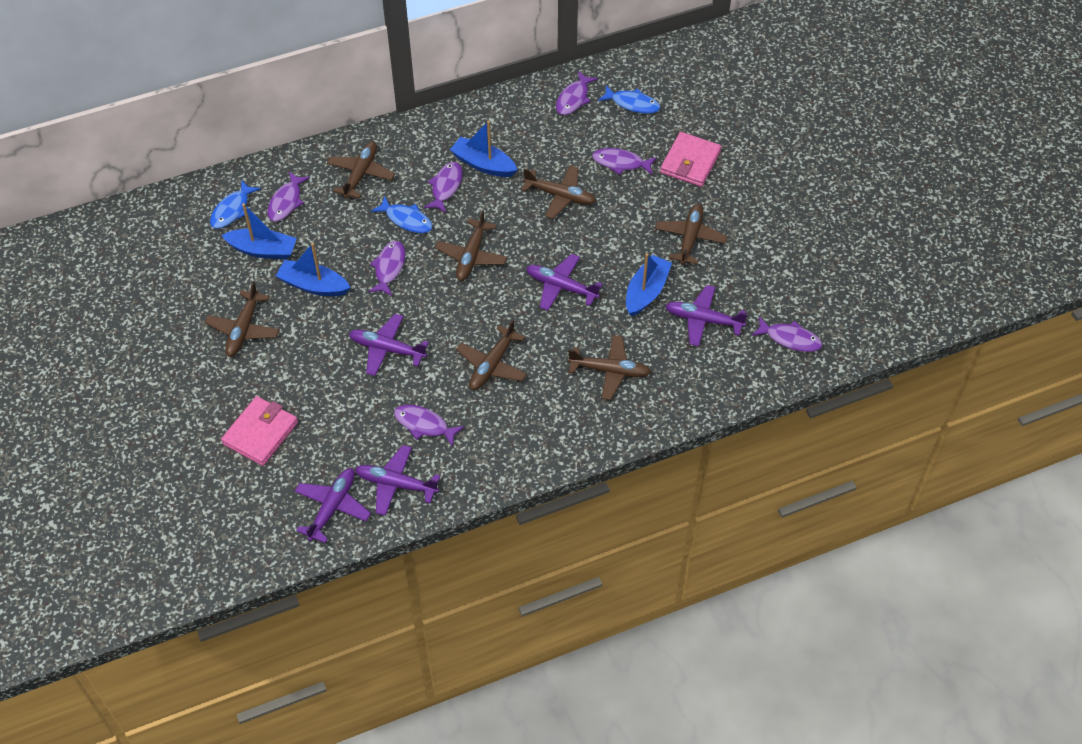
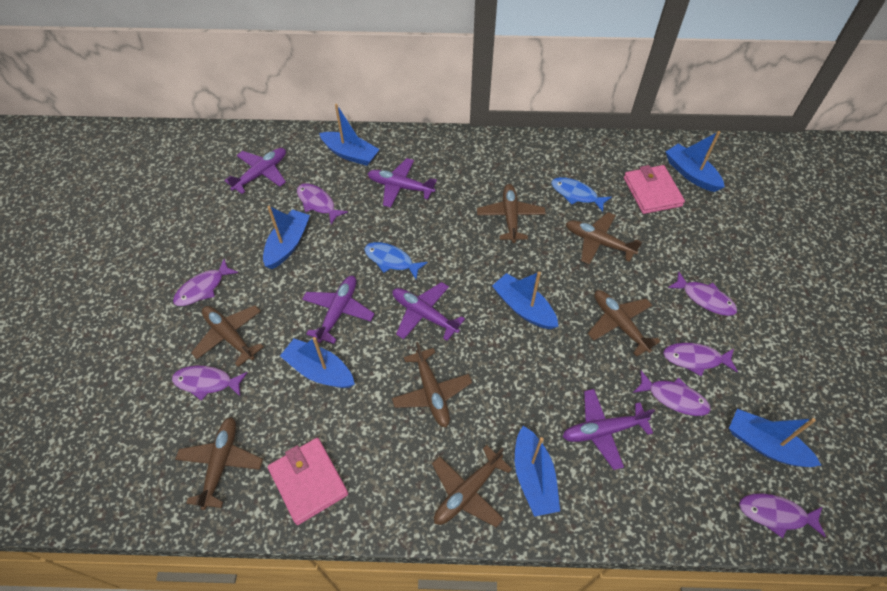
blue boat: [221,203,297,259] [276,243,351,296] [450,121,517,177] [626,253,672,317] = 4 -> [263,206,310,269] [280,337,355,388] [319,104,380,166] [492,271,559,329] [515,426,560,517] [666,131,725,192] [729,409,821,467] = 7
blue fish: [210,180,261,229] [371,196,433,233] [598,85,660,114] = 3 -> [364,242,428,279] [551,177,612,212] = 2

